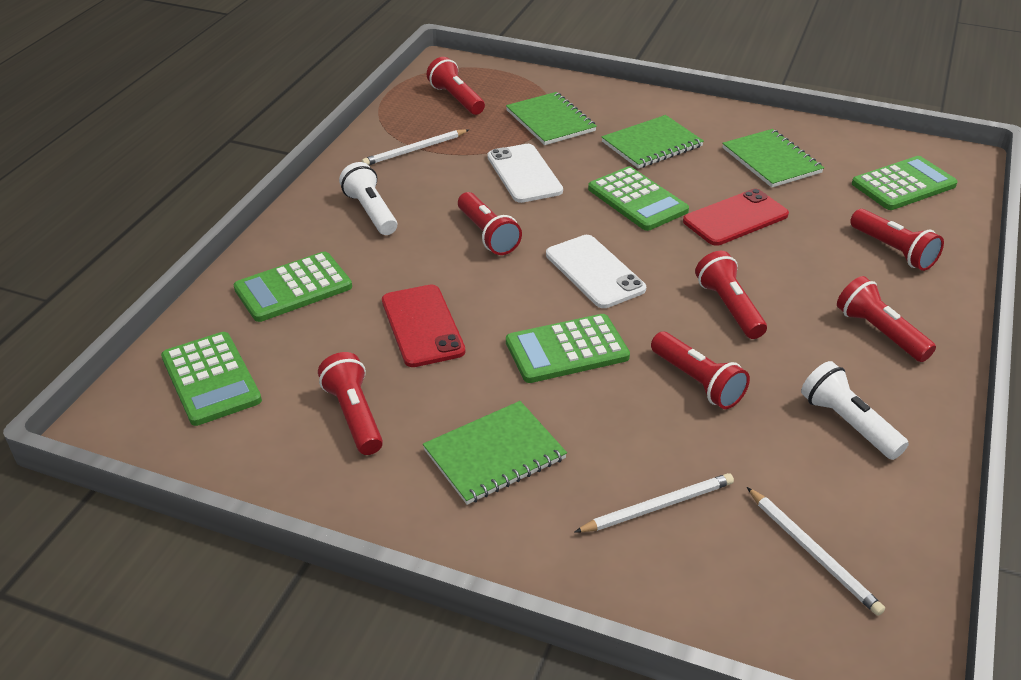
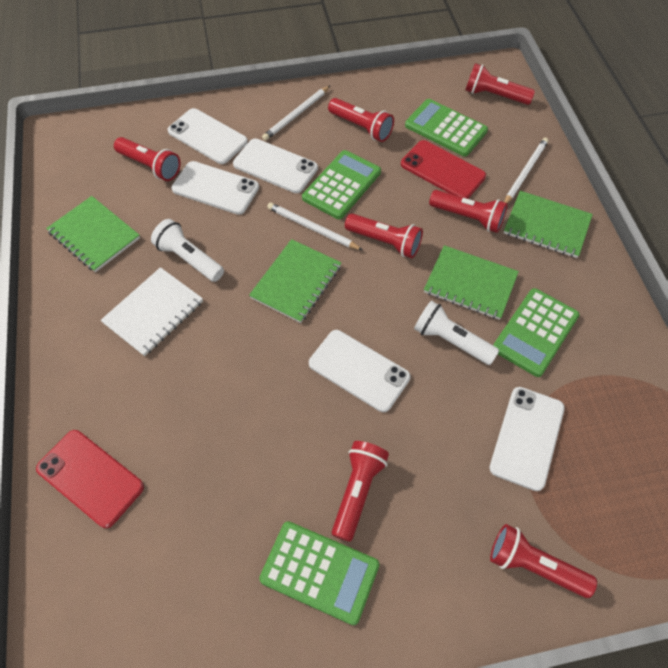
green calculator: [161,332,262,426] [234,252,352,322] [506,314,630,383] [588,166,689,231] [852,156,958,210] = 5 -> [259,521,380,625] [302,150,381,219] [405,99,488,157] [493,288,580,377] = 4
white notebook: none = 0 -> [101,267,203,356] = 1
white phone: [487,144,563,203] [546,235,646,308] = 2 -> [167,108,248,164] [171,161,259,215] [233,138,318,193] [309,330,411,412] [489,387,565,491] = 5

